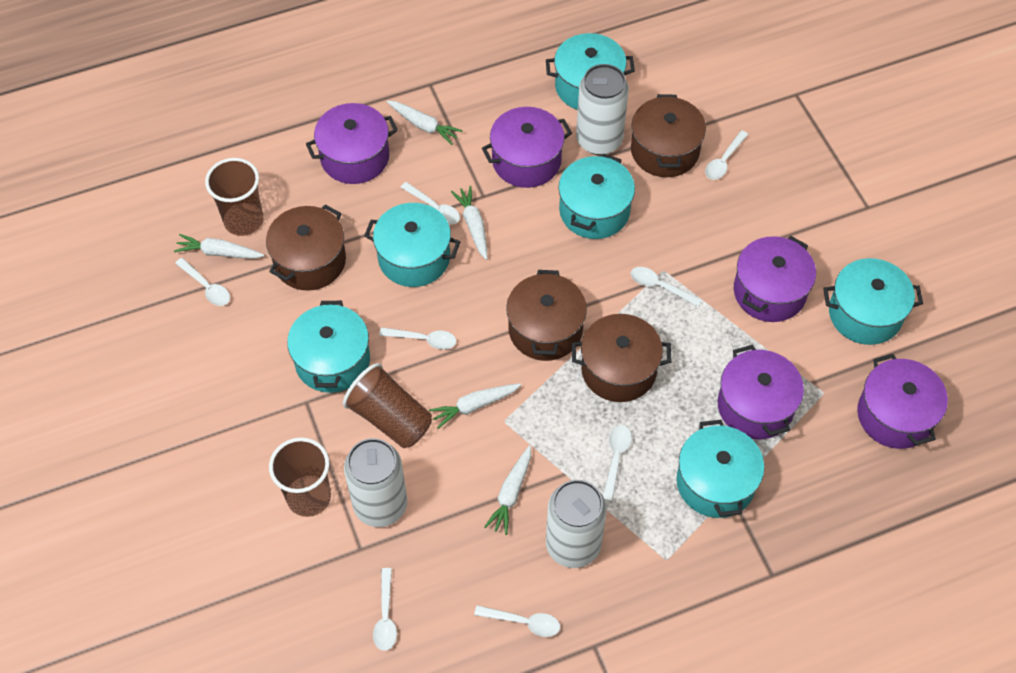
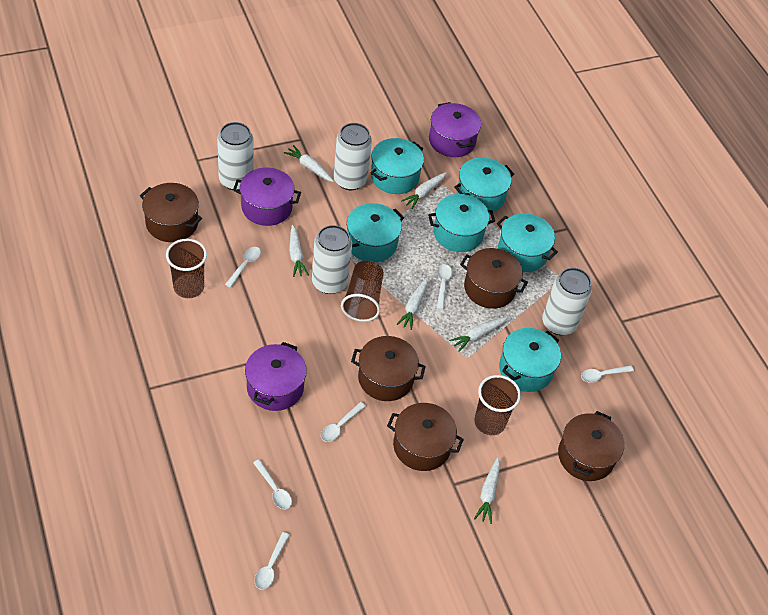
brown pot: [266,205,346,291] [506,270,587,361] [572,314,672,402] [631,94,706,177] = 4 -> [140,183,202,242] [351,336,426,401] [387,403,464,471] [460,248,528,309] [558,411,624,481] = 5
purple pot: [306,103,398,184] [482,107,572,188] [718,345,804,439] [734,236,816,322] [857,354,948,449] = 5 -> [233,167,301,226] [245,342,307,411] [429,102,481,157] = 3
white can: [344,438,407,527] [546,480,607,568] [576,64,629,155] = 3 -> [217,122,254,190] [312,225,352,294] [334,123,372,190] [542,268,592,335] = 4
white carrot: [174,234,264,259] [387,100,463,145] [429,383,521,429] [451,186,487,260] [484,445,531,535] = 5 -> [284,145,334,182] [289,225,309,277] [396,278,427,330] [401,172,446,209] [449,317,507,352] [474,457,500,524] = 6
white spoon: [175,258,230,306] [373,568,397,651] [379,327,456,350] [400,182,460,225] [474,605,560,637] [603,425,632,501] [631,267,702,307] [705,130,749,180] = 8 -> [225,247,261,288] [253,459,292,509] [255,532,289,590] [321,402,366,442] [437,264,452,310] [581,365,634,383] = 6

